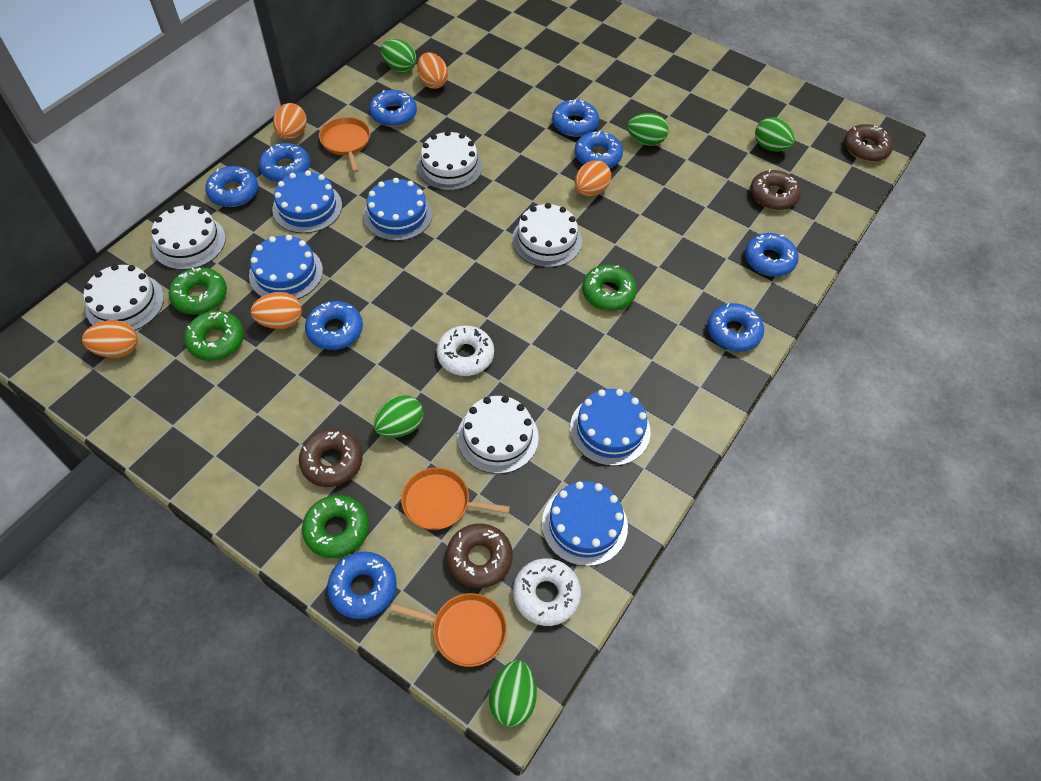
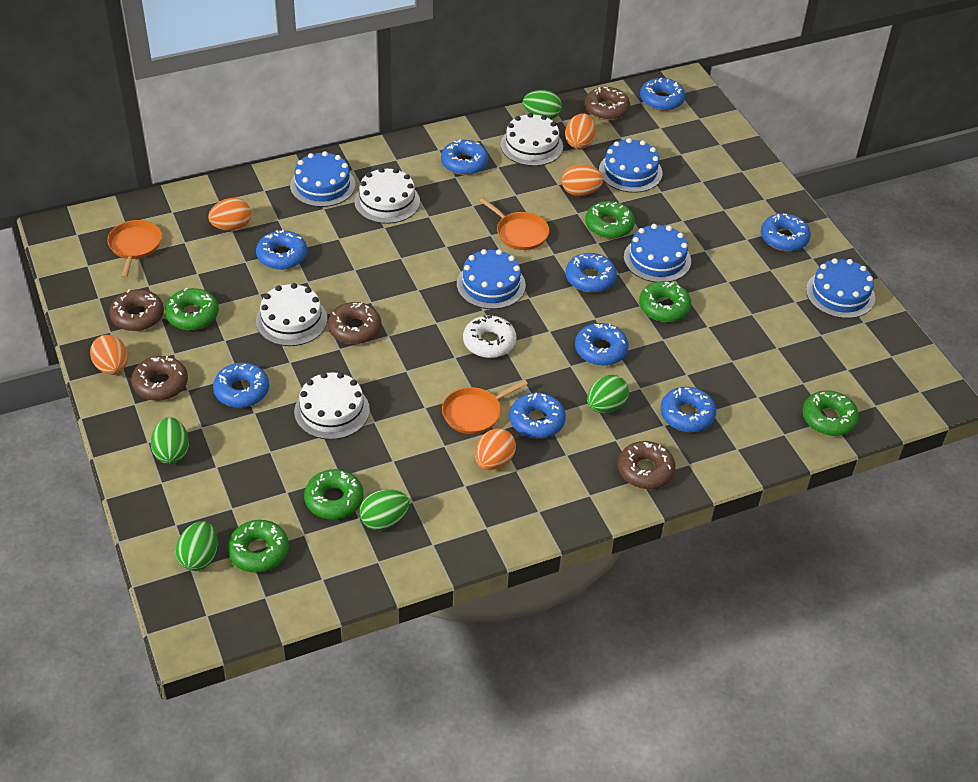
brown donut: [299,429,363,487] [446,523,513,588] [750,169,801,210] [844,124,893,162] = 4 -> [109,289,164,331] [131,356,188,401] [328,302,381,344] [585,87,630,120] [618,441,676,489] = 5
green donut: [169,267,227,315] [184,311,244,361] [302,495,369,558] [582,265,637,311] = 4 -> [165,288,219,330] [227,520,289,573] [304,469,363,519] [585,201,635,239] [639,281,691,322] [802,390,859,436] = 6
white cake: [84,264,164,330] [151,204,226,270] [417,131,483,190] [457,396,539,474] [512,203,582,267] = 5 -> [256,283,327,346] [294,372,370,440] [354,167,420,224] [501,113,563,166] = 4
white donut: [436,325,494,376] [513,558,581,626] = 2 -> [463,315,517,358] = 1

